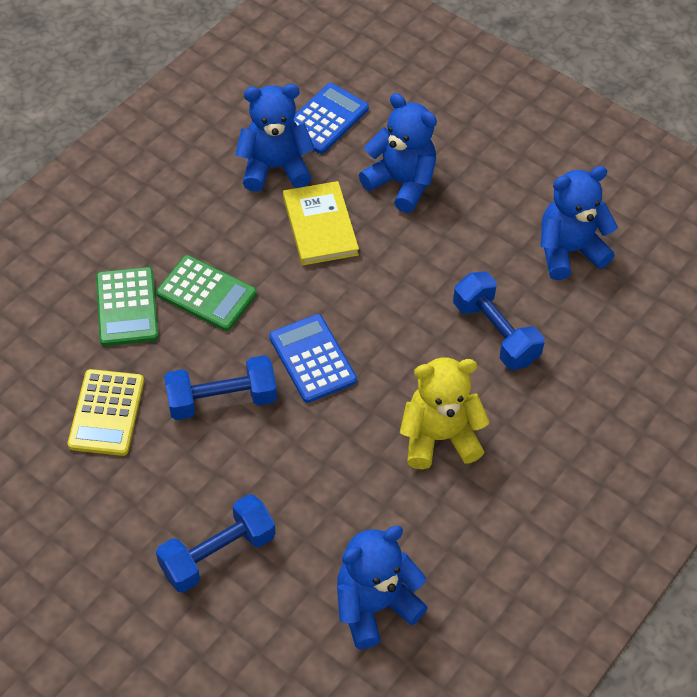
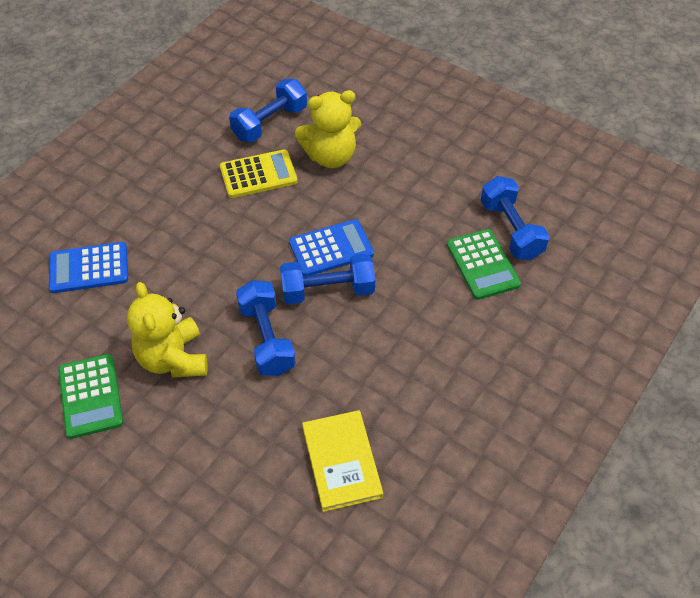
blue dumbbell: [156,494,275,593] [164,355,277,420] [453,271,545,370] = 3 -> [229,79,307,142] [236,280,296,376] [280,253,375,304] [481,176,549,260] = 4
blue teddy bear: [235,84,315,192] [337,526,428,649] [359,93,437,213] [540,166,618,280] = 4 -> none = 0
yellow teddy bear: [400,357,490,470] = 1 -> [127,282,208,378] [295,90,361,168] = 2

